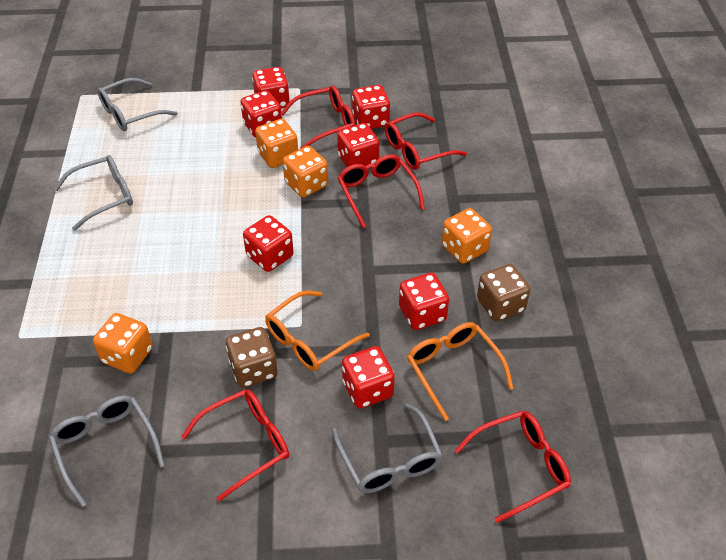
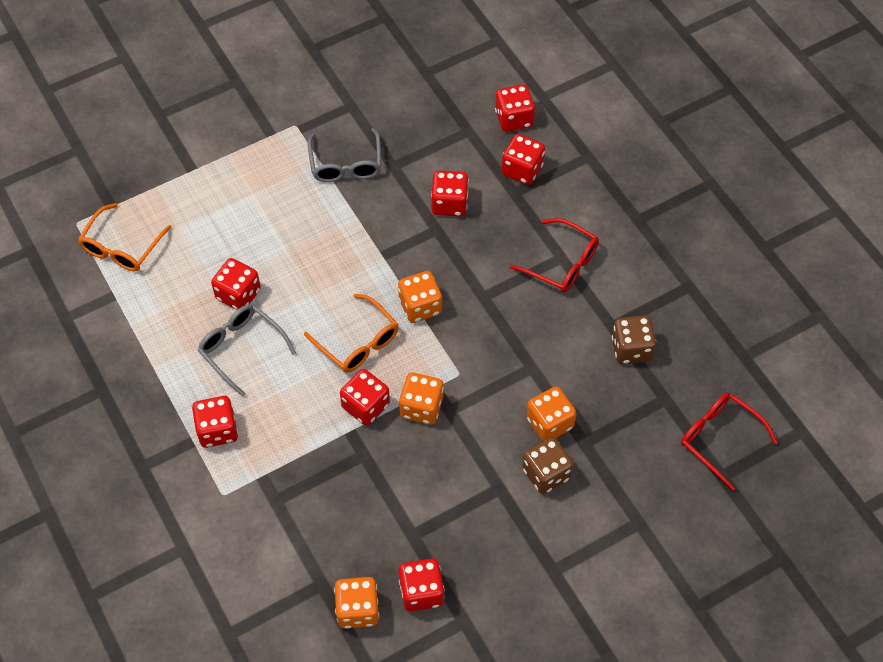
grey glasses: [49,396,165,507] [54,155,133,231] [97,78,178,131] [332,403,443,493] = 4 -> [198,304,296,397] [308,128,381,182] = 2
red glasses: [181,389,289,502] [281,86,355,149] [338,154,425,228] [385,113,467,170] [455,411,571,523] = 5 -> [509,218,599,293] [681,393,778,491] = 2

